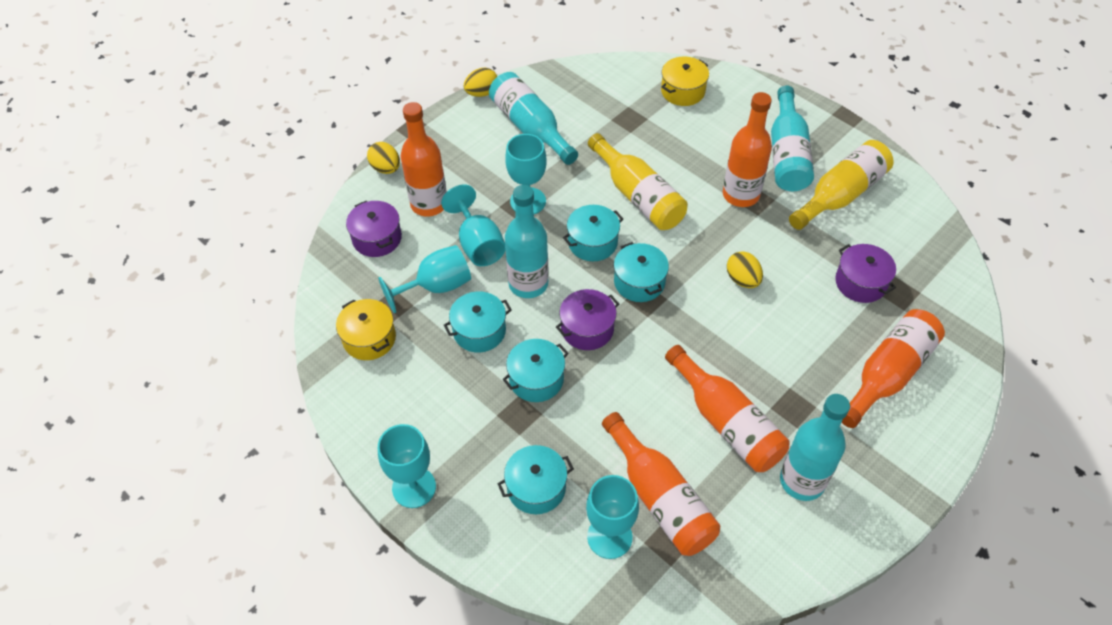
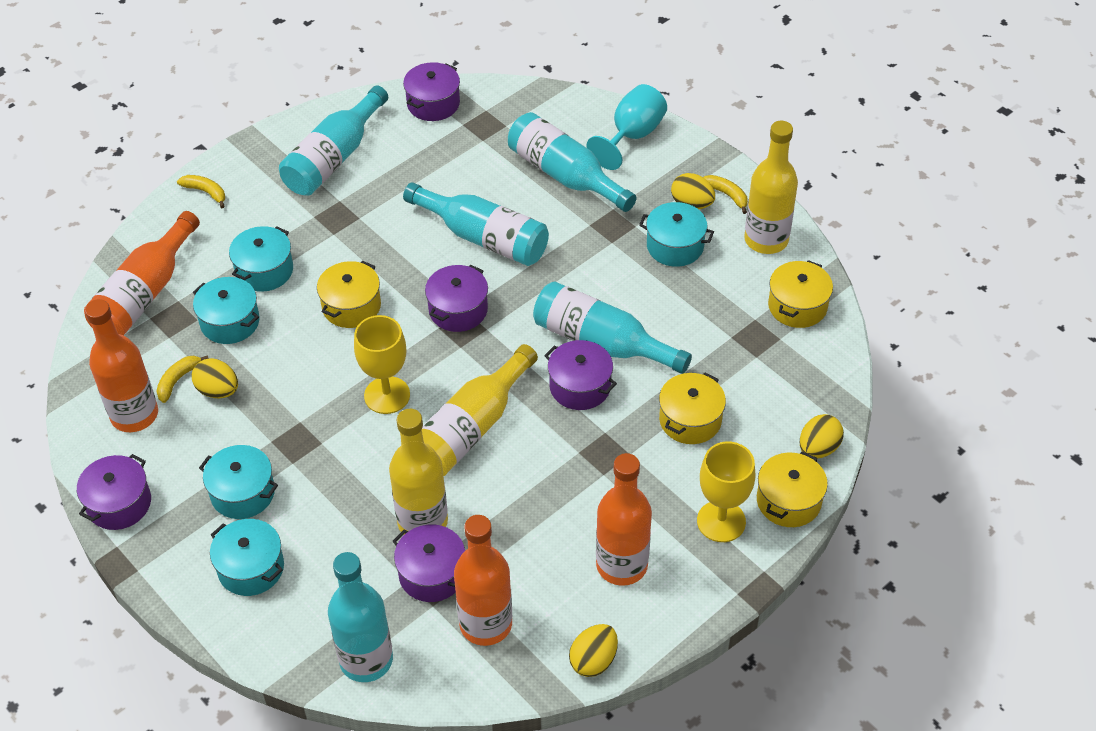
orange bottle: [401,102,447,216] [602,412,720,556] [665,345,789,472] [723,92,772,207] [841,309,945,428] = 5 -> [84,211,200,336] [85,299,158,432] [454,515,512,646] [596,453,652,586] = 4
purple pot: [346,201,402,257] [556,289,619,350] [835,244,896,303] = 3 -> [77,454,151,530] [393,525,465,602] [403,62,460,121] [425,265,488,332] [544,340,617,410] = 5
turquoise bottle: [489,72,578,165] [505,185,549,298] [771,85,814,191] [780,394,850,501] = 4 -> [279,85,388,196] [328,552,393,682] [403,182,549,266] [508,112,637,212] [533,281,692,374] = 5
turquoise goblet: [378,245,471,313] [378,424,436,508] [441,185,506,266] [505,134,547,214] [586,475,639,559] = 5 -> [587,84,667,170] = 1
yellow banana: none = 0 -> [157,355,209,403] [177,175,225,208] [703,175,748,214] = 3
yellow bottle: [588,133,688,230] [789,140,894,230] = 2 -> [389,409,448,535] [422,344,538,476] [744,121,798,254] = 3
yellow egg: [367,142,400,174] [464,68,497,97] [727,251,763,288] = 3 -> [192,358,238,398] [569,624,618,677] [671,173,715,209] [800,414,844,458] = 4
yellow goblet: none = 0 -> [354,315,410,414] [697,442,756,542] = 2
yellow pot: [336,299,396,360] [661,56,709,106] = 2 -> [317,261,381,328] [659,372,726,444] [757,451,828,527] [768,260,833,328] = 4

